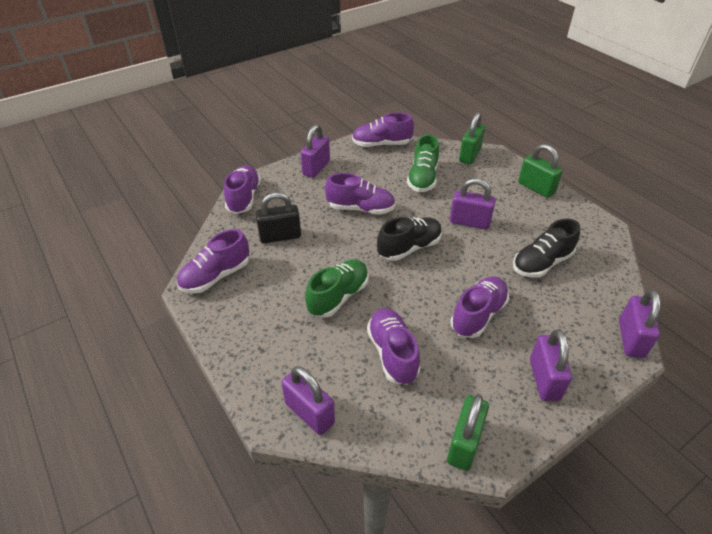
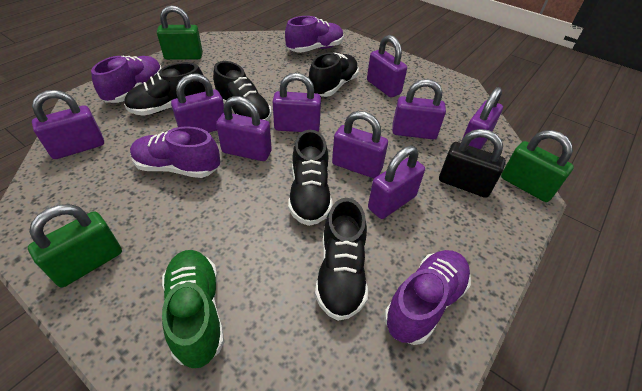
black shoe: [377,217,442,261] [513,219,580,278] = 2 -> [124,62,205,116] [213,61,272,121] [288,130,332,226] [309,53,359,97] [315,198,368,321] = 5
green shoe: [305,260,369,318] [407,134,439,192] = 2 -> [162,250,224,368] = 1
purple padlock: [281,366,335,435] [301,124,330,178] [450,178,496,230] [530,329,572,401] [619,290,661,358] = 5 -> [32,90,104,159] [171,73,224,132] [216,96,272,161] [273,73,321,132] [332,111,388,178] [367,35,407,97] [368,146,425,219] [392,79,446,139] [463,87,503,149] = 9
purple shoe: [177,229,249,293] [224,165,261,214] [325,173,395,215] [352,113,414,147] [367,308,420,385] [450,277,509,338] = 6 -> [91,56,162,103] [130,126,220,178] [285,16,344,53] [384,250,471,345] = 4

